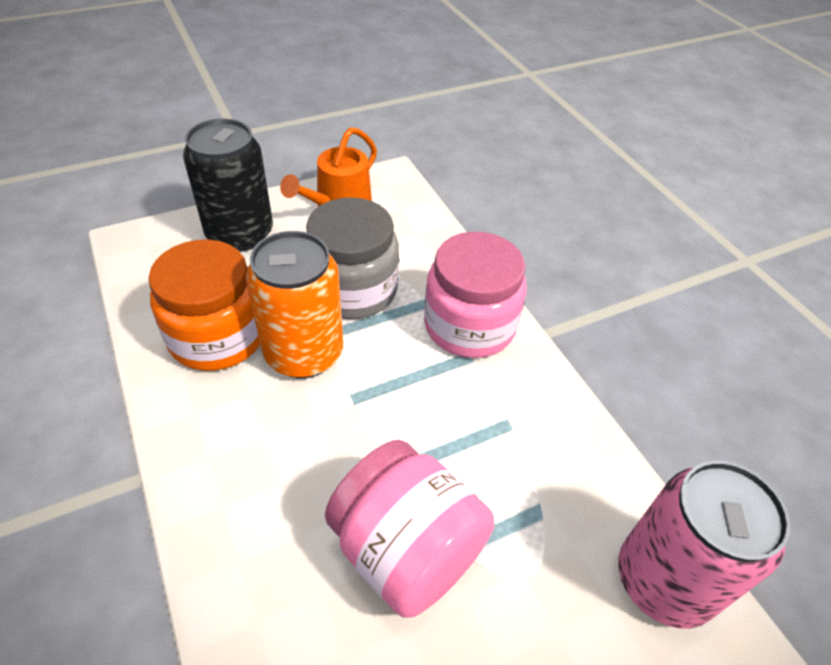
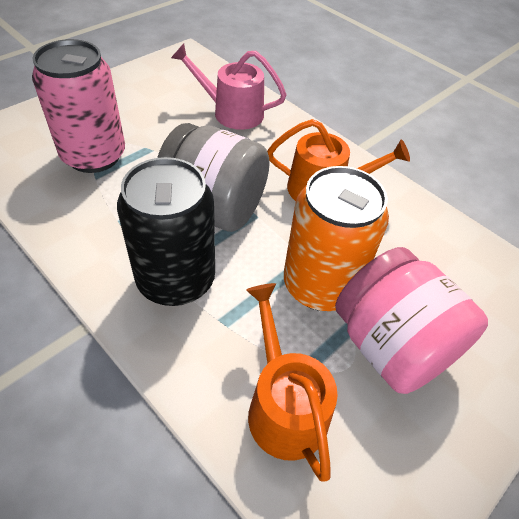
orange jar: [148,239,260,371] = 1 -> none = 0
orange watering can: [280,127,377,207] = 1 -> [246,283,338,482] [267,119,410,201] = 2
pink jar: [325,440,494,617] [424,232,527,358] = 2 -> [335,247,488,394] = 1
pink watering can: none = 0 -> [171,43,287,130] = 1

